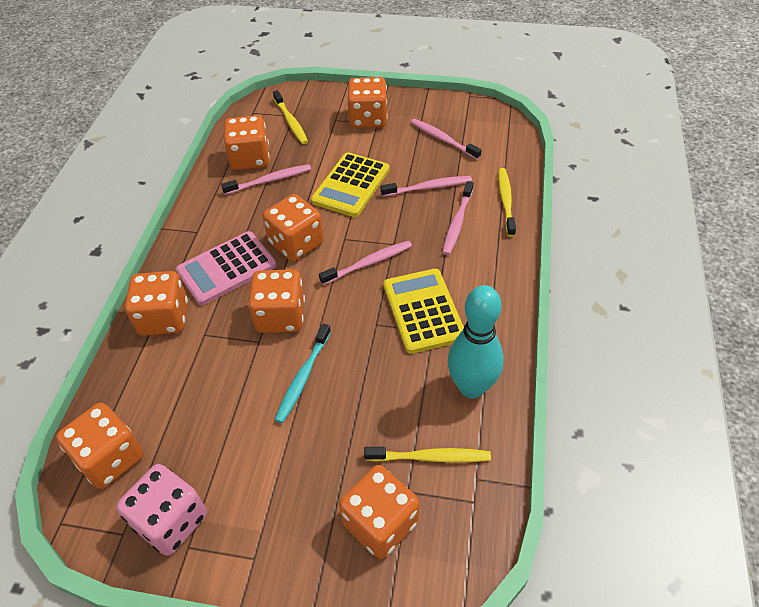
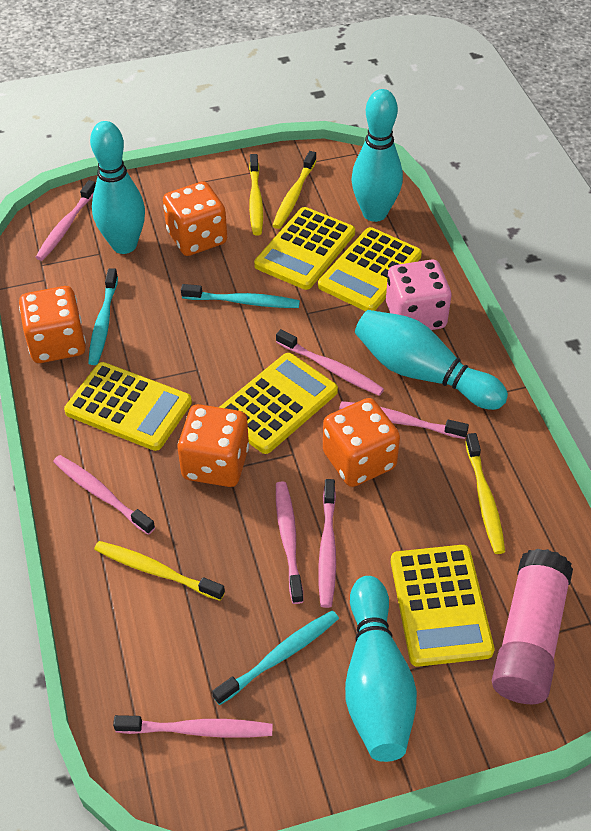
orange dice: [56,403,143,489] [125,271,188,336] [224,115,270,170] [248,269,305,333] [263,194,324,261] [339,465,419,559] [347,77,388,128] = 7 -> [19,286,86,363] [163,181,227,256] [178,404,249,487] [323,398,400,487] = 4
pink calculator: [176,231,276,305] = 1 -> none = 0
pink glue stick: none = 0 -> [492,548,573,704] = 1
pink toothbrush: [221,164,311,195] [319,241,412,285] [381,176,472,197] [411,119,481,160] [442,181,473,255] = 5 -> [35,180,96,261] [53,455,155,535] [113,715,273,738] [276,329,384,396] [276,481,304,604] [318,479,336,608] [339,401,469,439] = 7
turquoise bowling pin: [447,285,504,398] = 1 -> [90,121,145,254] [345,576,417,762] [351,89,403,222] [355,310,508,410] = 4
turquoise toothbrush: [275,324,331,423] = 1 -> [88,268,118,365] [181,284,300,308] [212,610,339,705] = 3
yellow calculator: [311,152,390,217] [384,269,464,354] = 2 -> [64,362,192,451] [219,353,338,454] [254,207,355,290] [318,227,422,311] [391,545,494,667] = 5
yellow toothbrush: [273,90,308,144] [364,447,491,463] [498,168,516,237] = 3 -> [94,541,225,601] [249,154,263,236] [272,151,317,229] [465,433,505,554] = 4

